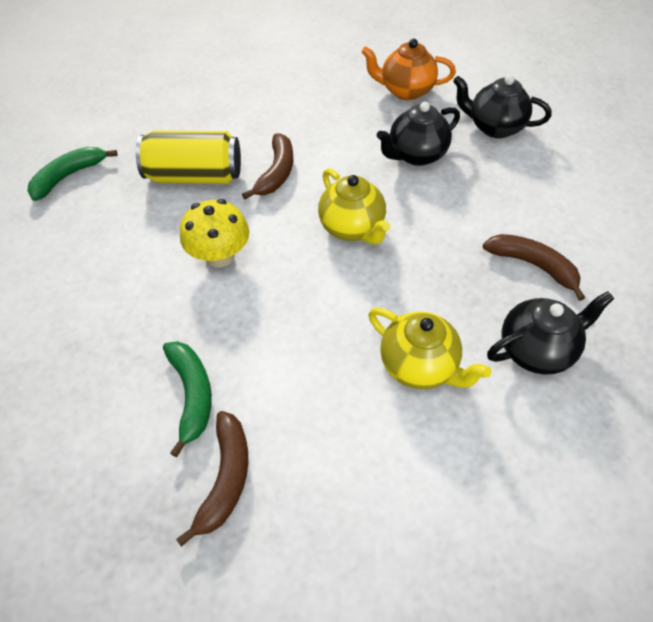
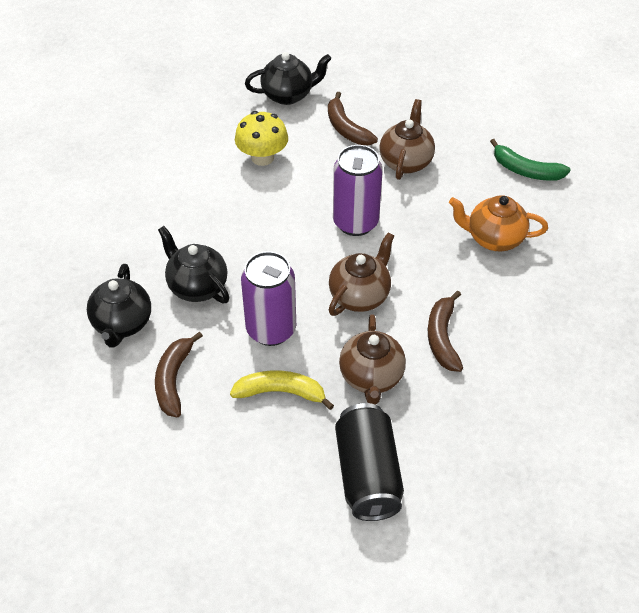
black can: none = 0 -> [335,403,404,521] = 1
brown teapot: none = 0 -> [329,232,394,316] [339,314,406,405] [379,99,435,180] = 3
green banana: [27,147,118,201] [163,341,212,457] = 2 -> [490,139,571,181] = 1
purple can: none = 0 -> [241,251,296,346] [333,145,383,236] = 2
yellow banana: none = 0 -> [230,370,334,410] = 1
yellow can: [136,130,241,184] = 1 -> none = 0
yellow teapot: [318,168,390,245] [368,308,491,389] = 2 -> none = 0

